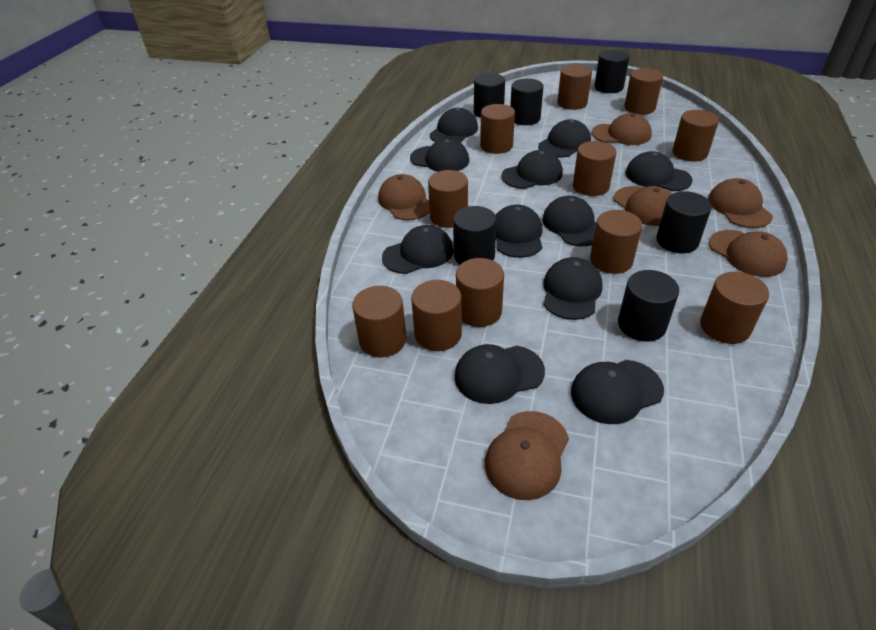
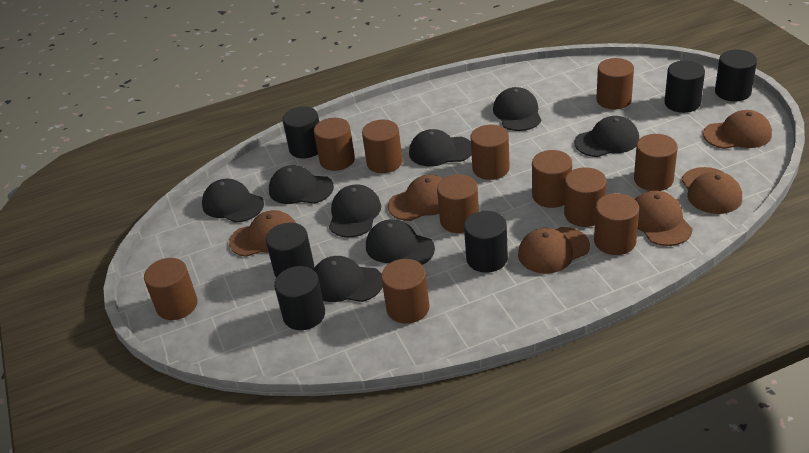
black cap: [382,225,454,274] [410,139,469,172] [430,108,478,143] [455,344,545,404] [496,205,542,258] [501,150,563,189] [538,119,591,157] [542,196,596,246] [543,257,603,320] [571,360,664,424] [626,151,693,191] = 11 -> [202,179,264,223] [269,165,334,204] [313,256,383,302] [329,184,381,238] [366,219,435,265] [409,129,472,166] [493,87,541,131] [574,116,639,157] = 8

